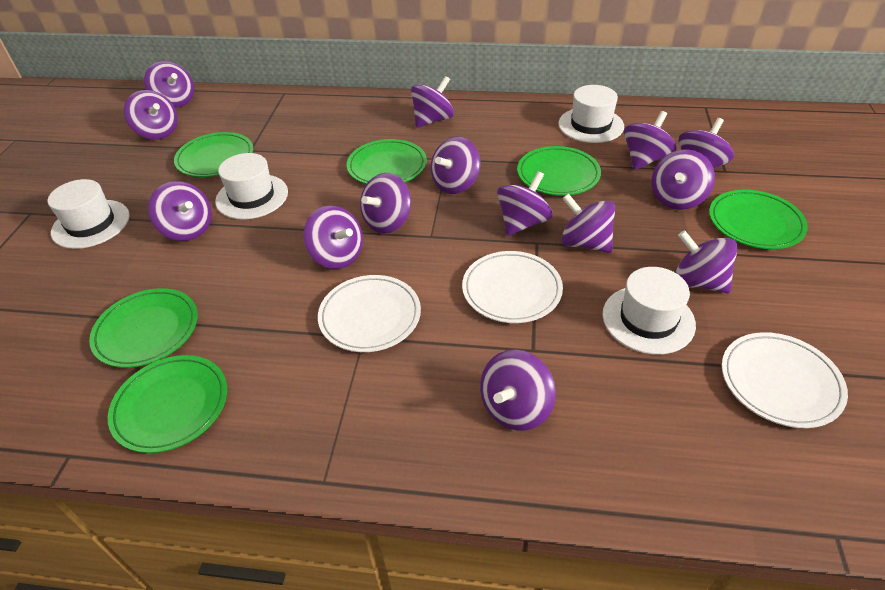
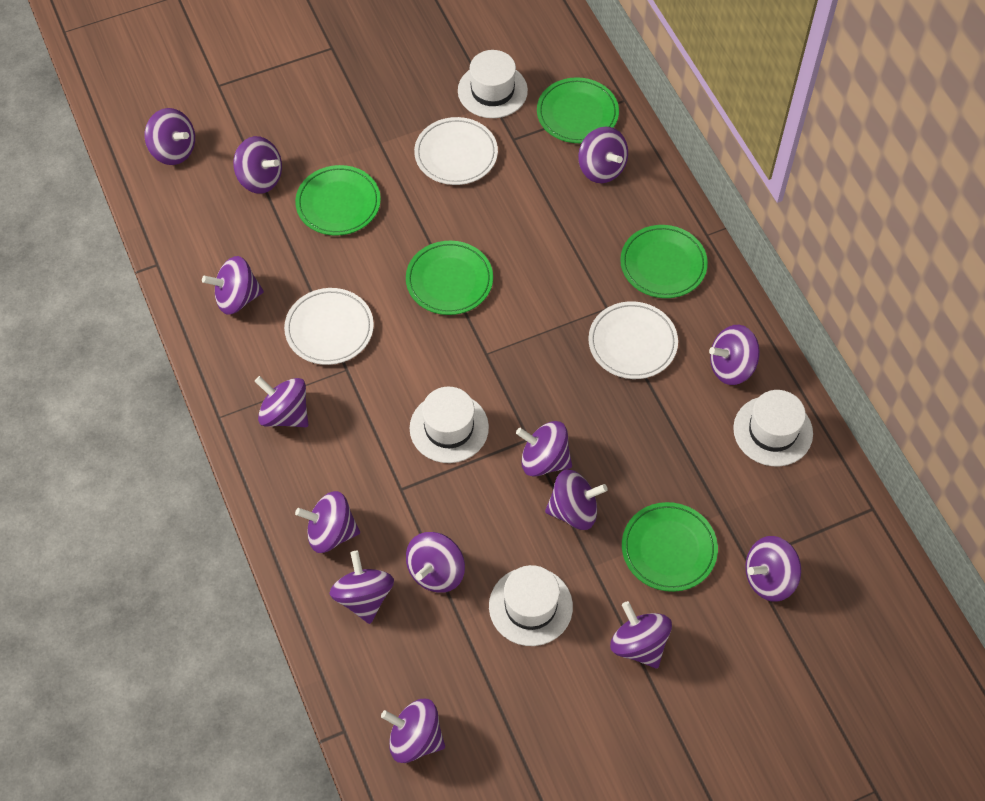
green plate: [89,288,198,368] [108,355,227,453] [174,132,253,177] [347,139,427,184] [517,146,601,196] [709,190,808,249] = 6 -> [295,165,381,236] [406,241,493,315] [537,77,619,143] [620,225,708,298] [622,502,718,592] = 5

